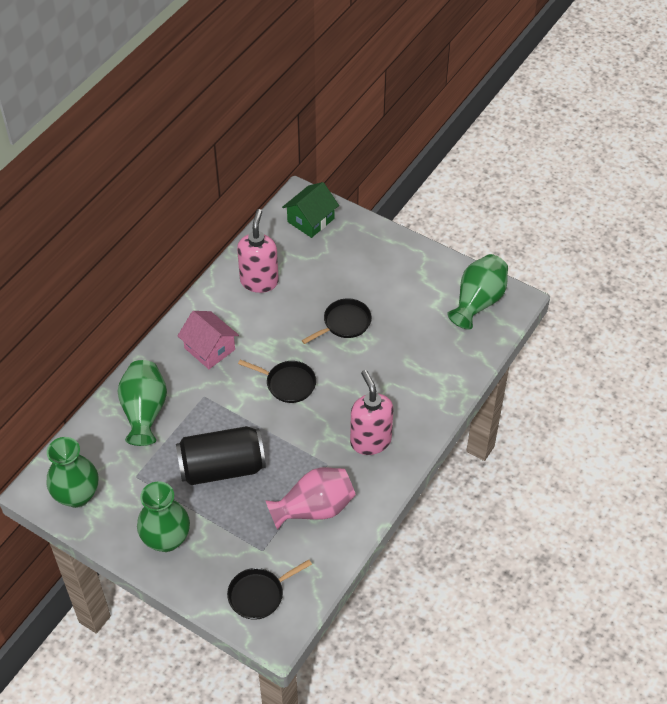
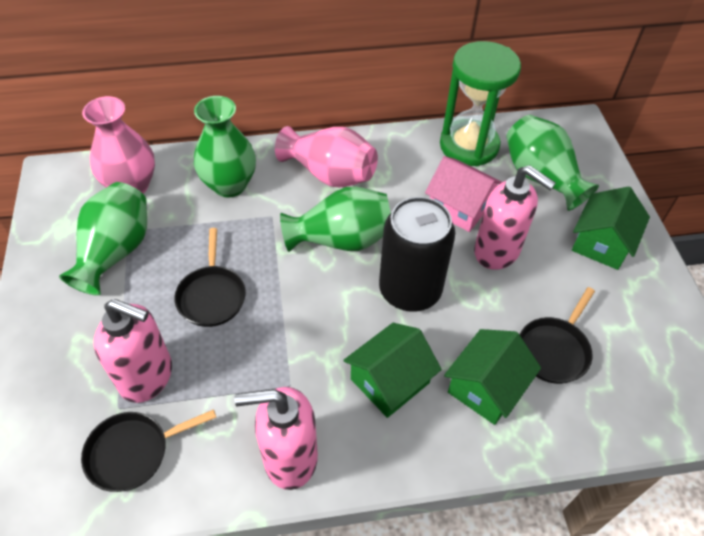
green hourglass: none = 0 -> [440,41,521,166] = 1
green house: [282,182,339,238] = 1 -> [343,323,442,418] [444,329,541,425] [572,186,650,270] = 3
pink soap dispenser: [237,209,279,293] [350,370,394,455] = 2 -> [93,299,172,403] [234,387,318,490] [474,165,556,270] = 3
pink vase: [265,468,356,530] = 1 -> [82,96,155,194] [275,126,378,187] = 2

